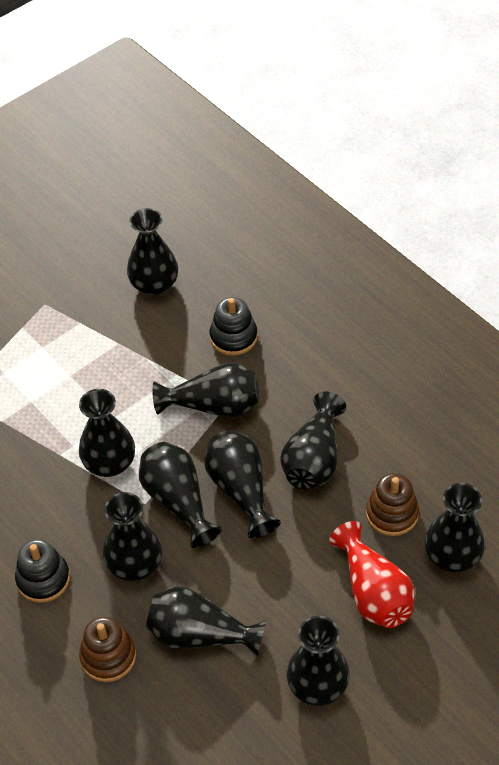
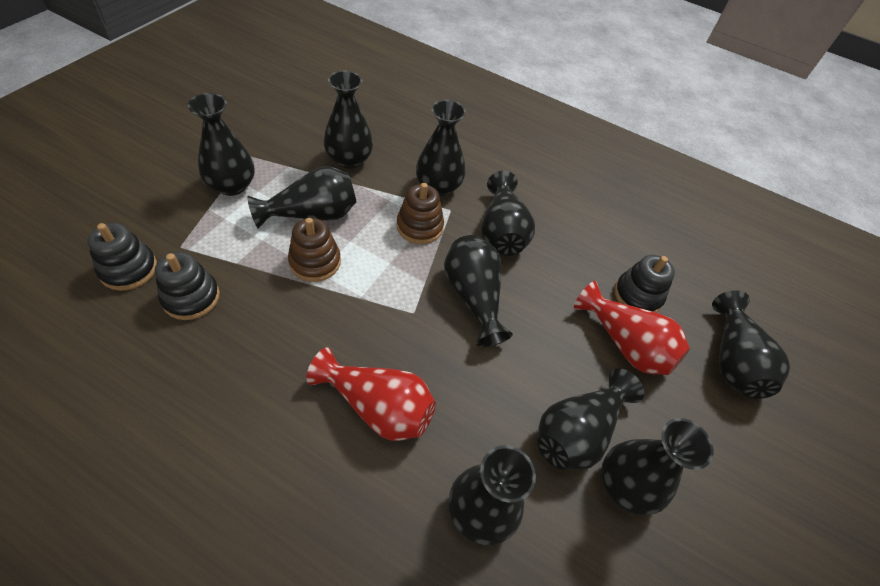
black stacking toy: [15,539,70,603] [210,297,258,356] = 2 -> [87,223,157,291] [155,252,220,320] [614,255,675,312] = 3
red vase: [329,521,415,628] = 1 -> [306,347,436,441] [574,281,690,375] = 2

